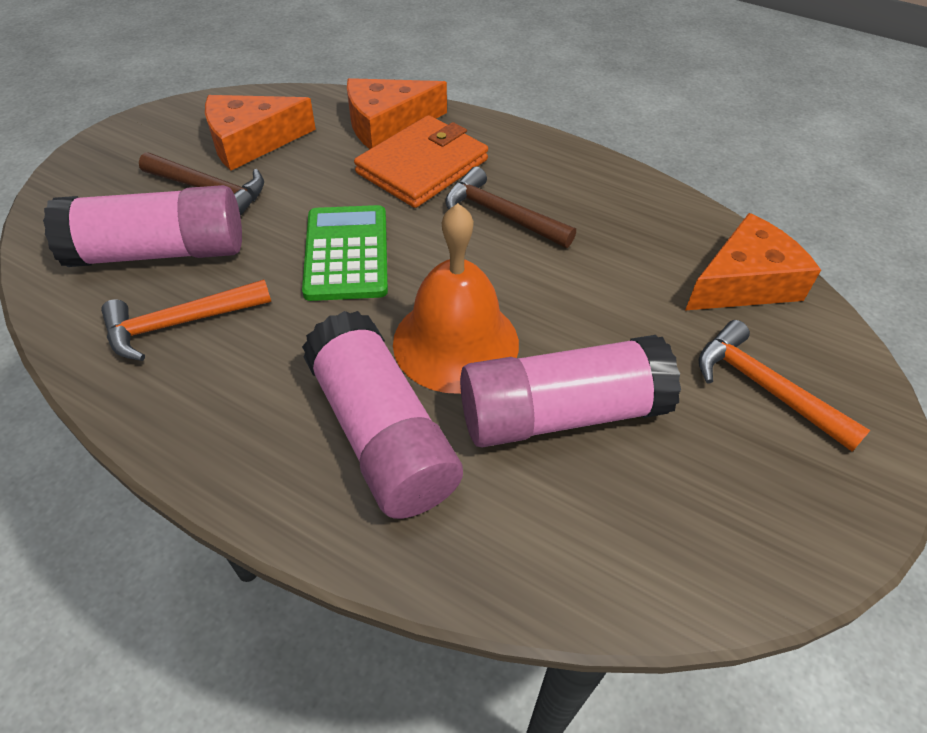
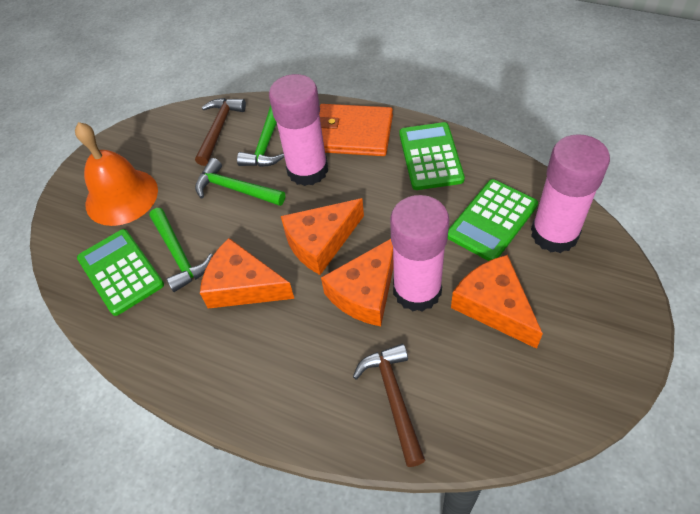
green calculator: [302,205,388,301] = 1 -> [77,229,164,316] [399,122,465,190] [448,179,538,261] = 3
green hammer: none = 0 -> [149,208,213,292] [195,158,285,206] [237,105,284,167] = 3
orange cheese: [205,95,316,171] [347,78,447,149] [685,213,821,311] = 3 -> [200,238,294,309] [281,198,364,275] [321,239,394,326] [451,255,543,349] = 4
orange hammer: [101,279,271,361] [698,320,870,452] = 2 -> none = 0

